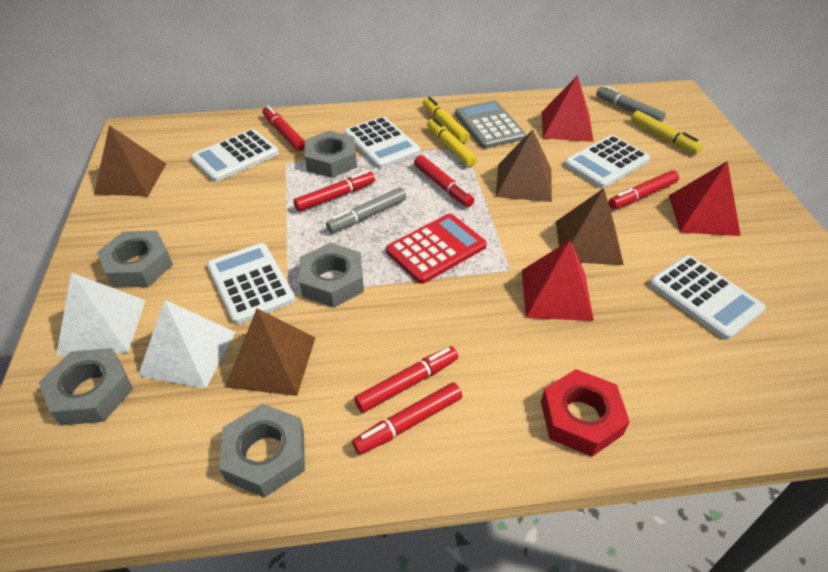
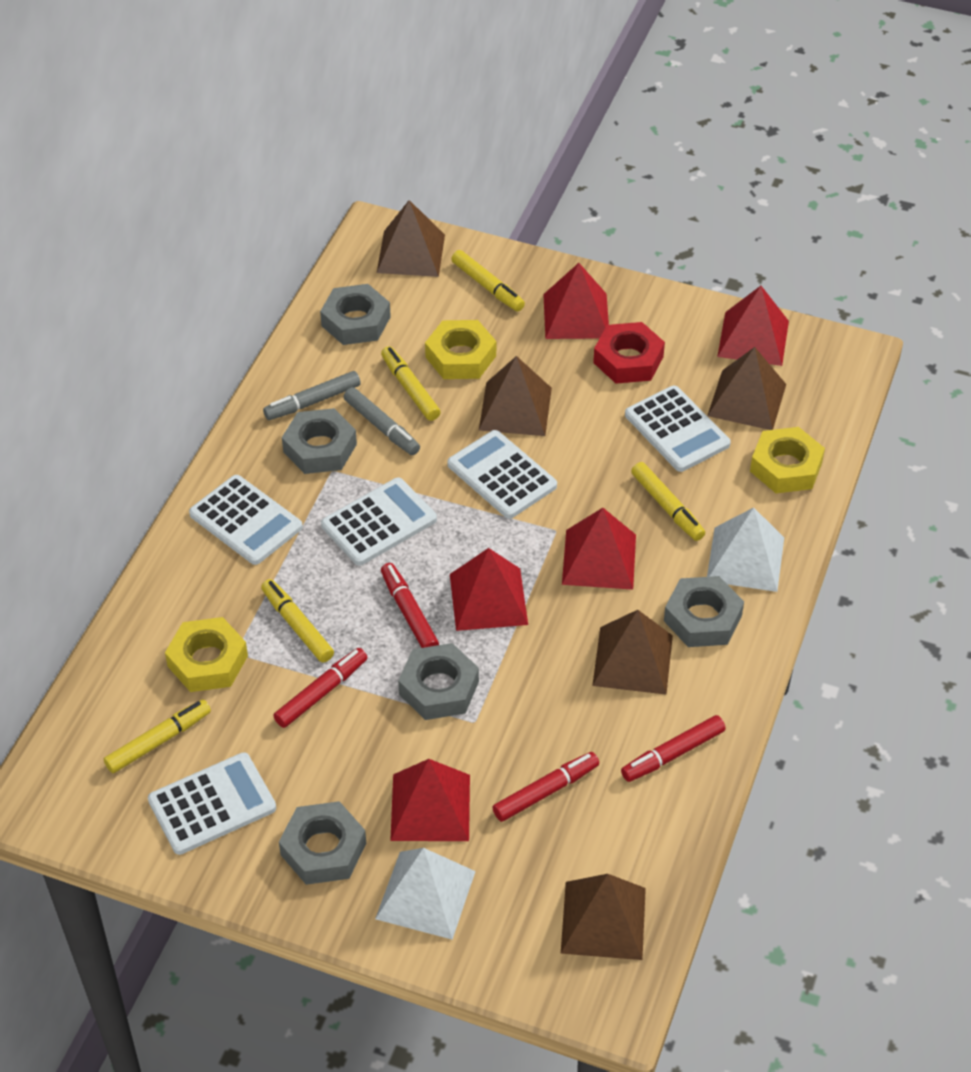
brown pyramid: [94,125,166,196] [225,308,315,396] [496,129,552,202] [556,188,624,265] = 4 -> [377,200,445,277] [479,356,552,436] [561,874,646,960] [592,610,673,695] [707,347,786,430] = 5
grey calculator: [455,101,526,149] = 1 -> none = 0
red calculator: [386,214,487,284] = 1 -> none = 0
red marker: [263,106,305,151] [293,171,375,212] [352,382,462,455] [354,346,458,413] [414,155,474,207] [608,170,679,209] = 6 -> [273,648,367,728] [381,563,439,648] [492,752,599,822] [621,715,726,782] = 4
red pyramid: [522,240,594,321] [542,75,594,142] [669,161,741,236] = 3 -> [390,759,470,841] [450,548,528,631] [543,263,609,339] [562,508,636,590] [717,286,789,366] = 5
yellow marker: [423,97,470,143] [427,118,477,167] [631,111,703,154] = 3 -> [104,699,211,773] [261,579,334,663] [381,346,441,421] [451,250,525,311] [631,462,705,541] = 5
yellow nut: none = 0 -> [165,617,248,692] [425,320,496,379] [750,427,825,493] = 3

